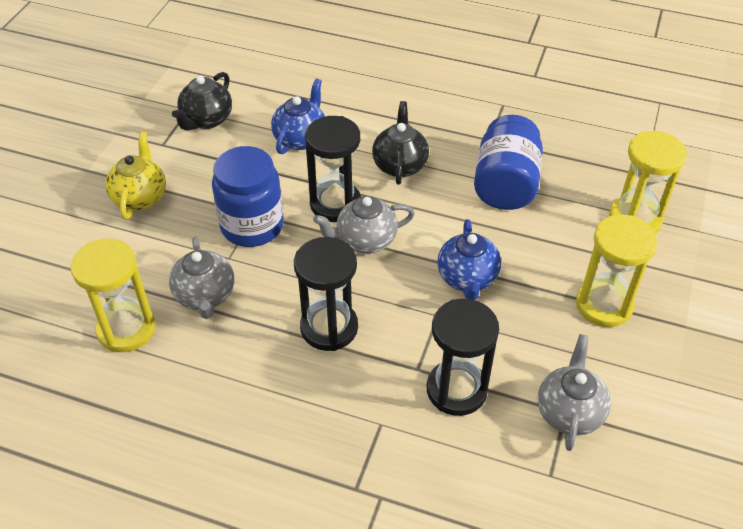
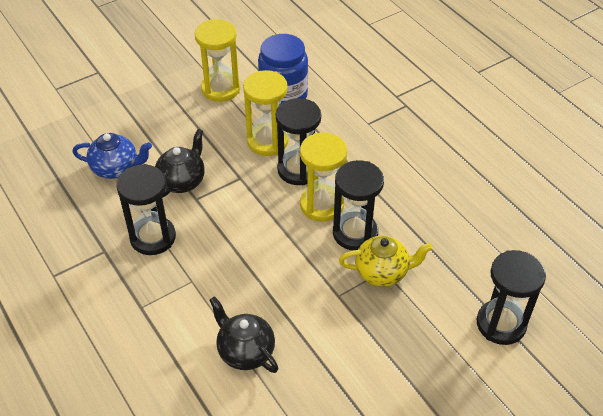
black hourglass: [294,237,358,351] [305,116,361,222] [427,299,499,416] = 3 -> [116,164,176,255] [276,98,321,185] [333,160,384,251] [477,250,546,345] = 4
blue jar: [212,146,284,247] [474,115,543,210] = 2 -> [258,34,308,105] = 1
blue teapot: [271,78,325,154] [437,219,501,300] = 2 -> [72,133,152,179] = 1
grey teapot: [169,236,234,319] [313,196,415,253] [538,334,611,451] = 3 -> none = 0

